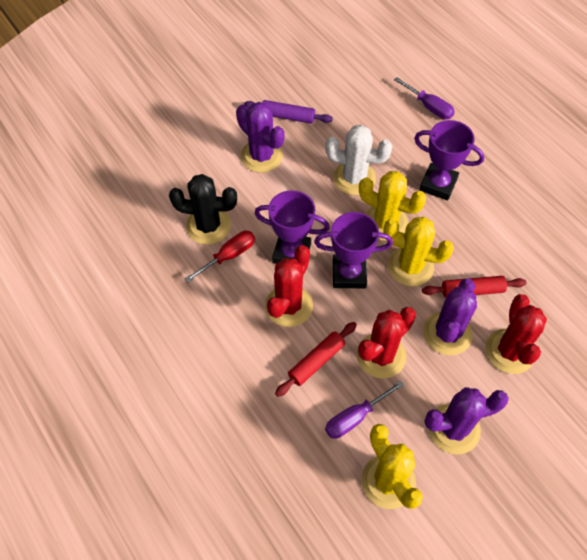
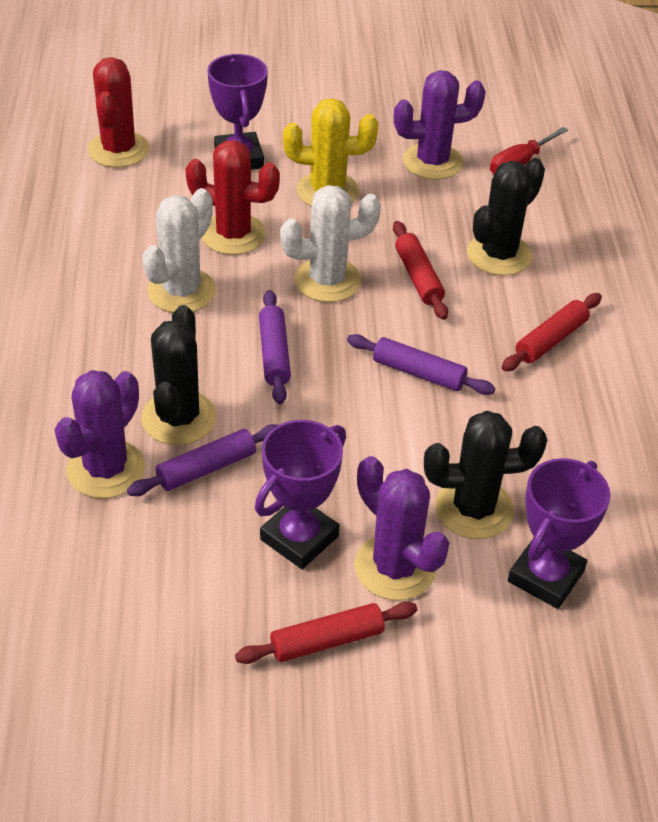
black cactus: [169,174,237,244] = 1 -> [141,305,217,445] [424,411,547,539] [467,158,545,276] = 3
purple rolling pin: [244,100,333,124] = 1 -> [127,424,278,496] [259,290,291,404] [347,334,495,395] = 3
purple screwdriver: [325,381,404,439] [394,77,455,120] = 2 -> none = 0
red cactus: [265,245,313,327] [356,307,416,379] [485,294,547,374] = 3 -> [88,57,149,168] [185,140,280,255] = 2
red rolling pin: [275,322,357,397] [422,276,526,297] = 2 -> [235,602,417,664] [393,221,448,320] [502,293,602,371] = 3
white cactus: [325,125,392,195] = 1 -> [142,188,216,313] [280,185,381,302] = 2
yellow cactus: [359,171,426,241] [361,424,423,509] [383,217,454,286] = 3 -> [283,98,378,206] = 1

